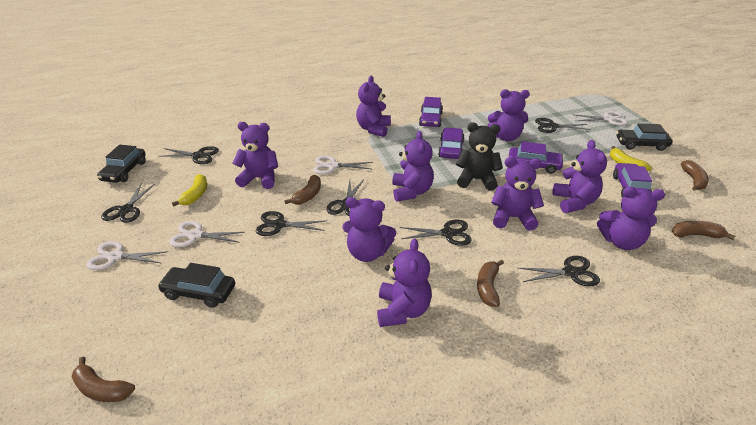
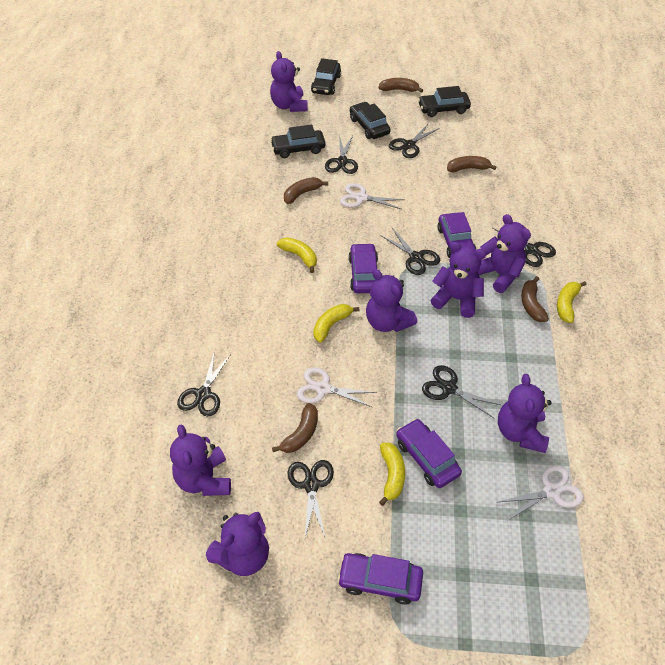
black car: [97,145,146,183] [158,263,235,308] [616,123,672,151] = 3 -> [270,125,325,158] [311,58,341,95] [350,102,391,139] [418,86,471,117] = 4
black teddy bear: [456,122,503,191] = 1 -> none = 0
purple teddy bear: [233,122,278,189] [342,197,396,262] [356,76,391,137] [377,239,432,327] [392,131,434,202] [488,89,530,141] [491,157,544,231] [552,140,607,213] [597,187,665,250] = 9 -> [170,424,231,496] [206,512,269,576] [270,51,308,112] [366,269,417,332] [431,242,486,318] [478,214,531,293] [498,374,552,453] = 7
white scissors: [86,241,168,270] [169,221,245,247] [313,156,373,174] [572,111,628,126] = 4 -> [297,367,377,407] [340,183,405,209] [499,465,584,521] = 3
yellow banana: [172,174,207,207] [610,146,652,171] = 2 -> [277,237,317,273] [313,304,360,342] [379,443,405,506] [557,281,587,323] = 4

